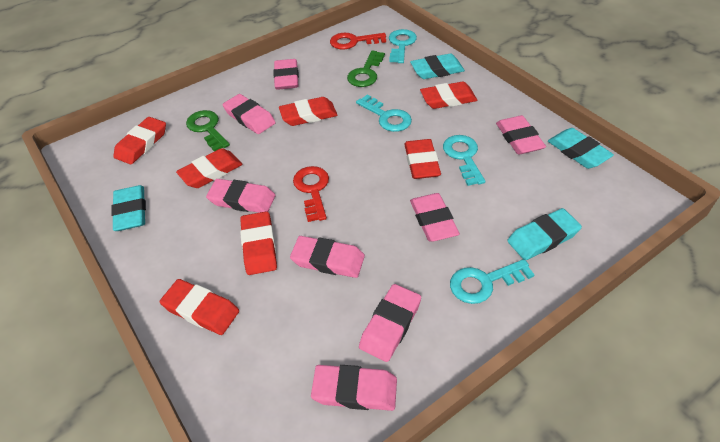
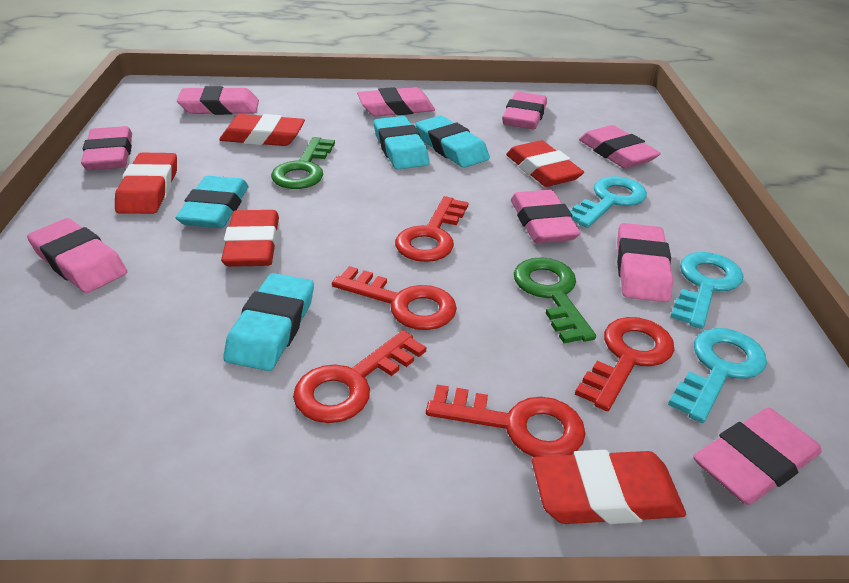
pink eraser: [206,179,275,213] [222,94,276,134] [273,59,299,90] [290,236,365,278] [311,365,397,411] [359,284,421,362] [410,193,460,242] [496,115,546,155] = 8 -> [27,218,127,293] [81,126,132,170] [177,86,259,115] [357,87,435,116] [502,92,547,129] [511,190,581,243] [579,125,661,169] [617,223,673,302] [693,408,822,505] = 9
red eraser: [113,117,166,165] [159,279,239,335] [176,148,242,188] [240,211,277,275] [279,97,337,126] [404,139,441,179] [420,82,477,109] = 7 -> [115,153,177,214] [219,114,305,146] [221,210,279,267] [506,140,584,187] [532,450,686,524] = 5
red key: [293,166,329,222] [330,33,386,50] = 2 -> [293,330,426,423] [332,266,457,330] [395,196,469,262] [426,385,585,457] [575,317,674,411] = 5
turquoise key: [356,94,412,132] [389,29,417,63] [443,135,485,186] [450,259,535,304] = 4 -> [570,176,647,228] [668,328,767,423] [670,252,743,329] = 3

